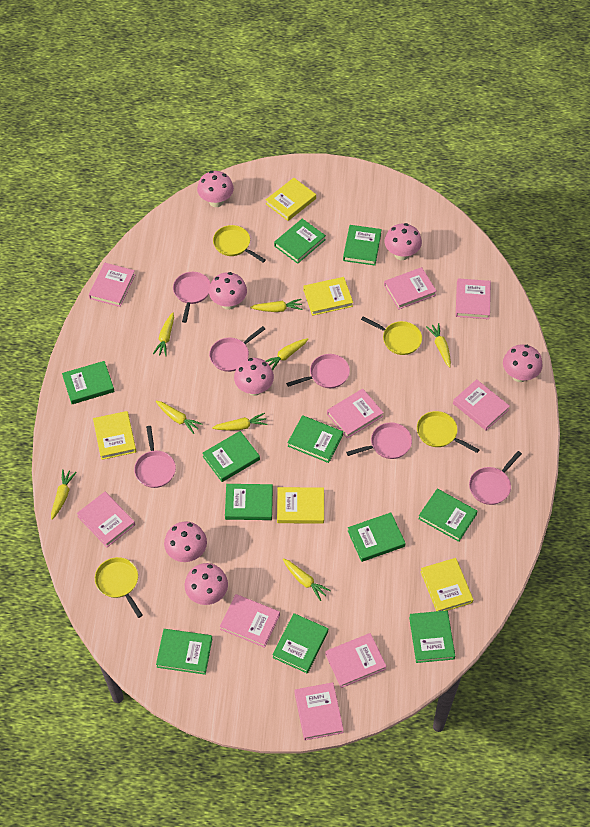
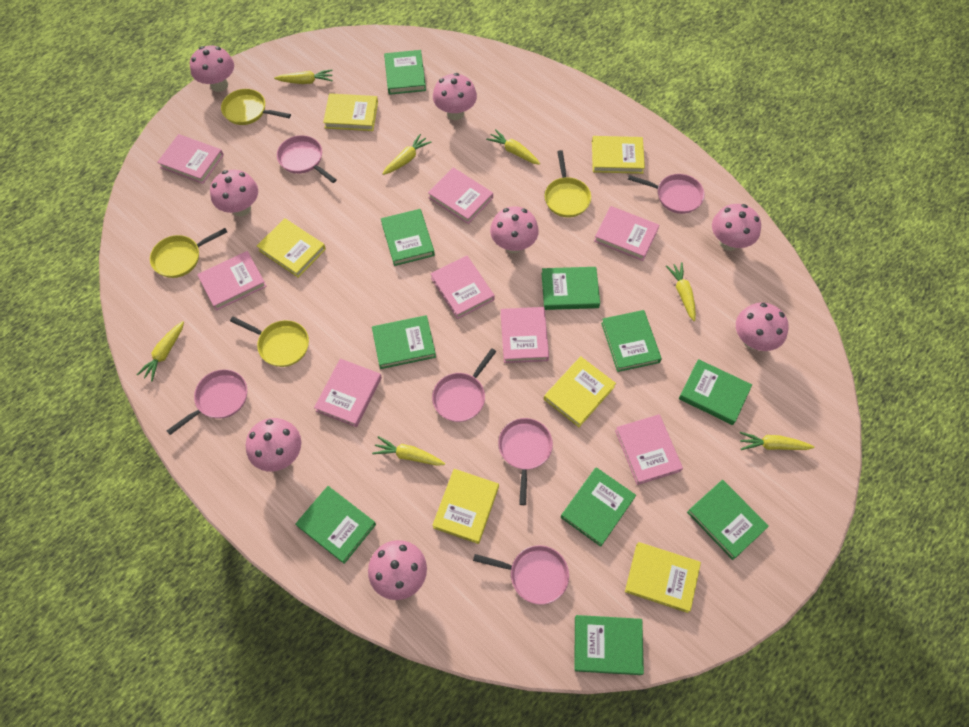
green book: [62,361,115,404] [156,629,212,675] [202,431,260,482] [225,484,273,520] [272,613,328,673] [274,219,326,264] [288,415,343,463] [343,225,382,266] [348,512,406,562] [409,610,455,663] [418,489,478,542] = 11 -> [295,486,376,564] [372,315,436,369] [381,209,435,266] [384,50,426,95] [541,267,600,310] [561,467,636,547] [574,615,644,675] [601,310,662,372] [679,359,752,425] [687,480,769,560] = 10
pink book: [77,492,135,547] [89,263,136,307] [220,594,280,648] [295,682,344,740] [325,633,387,688] [327,389,384,438] [384,267,437,310] [453,379,510,430] [456,278,491,319] = 9 -> [157,134,224,184] [197,251,267,311] [314,359,382,427] [428,167,493,224] [430,256,495,319] [501,307,549,363] [594,206,659,261] [615,414,683,485] = 8
pink mushroom: [164,521,207,562] [185,563,228,605] [197,171,234,207] [209,272,247,310] [234,358,274,396] [384,223,422,260] [503,344,543,382] = 7 -> [190,46,234,92] [210,170,258,216] [246,418,301,472] [368,540,427,600] [433,73,477,120] [490,206,539,253] [712,204,761,251] [736,302,789,351] = 8
yellow book: [93,411,136,460] [266,178,316,221] [277,487,324,524] [303,277,353,316] [420,558,474,611] = 5 -> [257,218,326,278] [323,93,378,131] [432,469,499,544] [544,356,616,427] [592,136,645,174] [625,542,701,613] = 6
yellow carrot: [51,469,77,520] [153,313,174,356] [156,401,202,434] [212,413,268,431] [250,299,303,312] [266,338,308,371] [283,558,331,601] [426,323,451,368] = 8 -> [137,321,184,382] [274,69,333,84] [372,436,445,466] [383,134,432,175] [486,129,540,165] [666,262,696,321] [740,432,814,450] = 7

